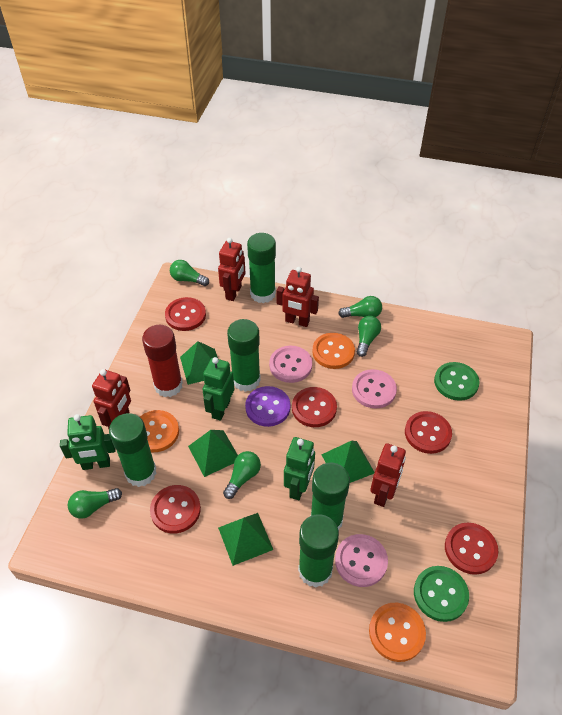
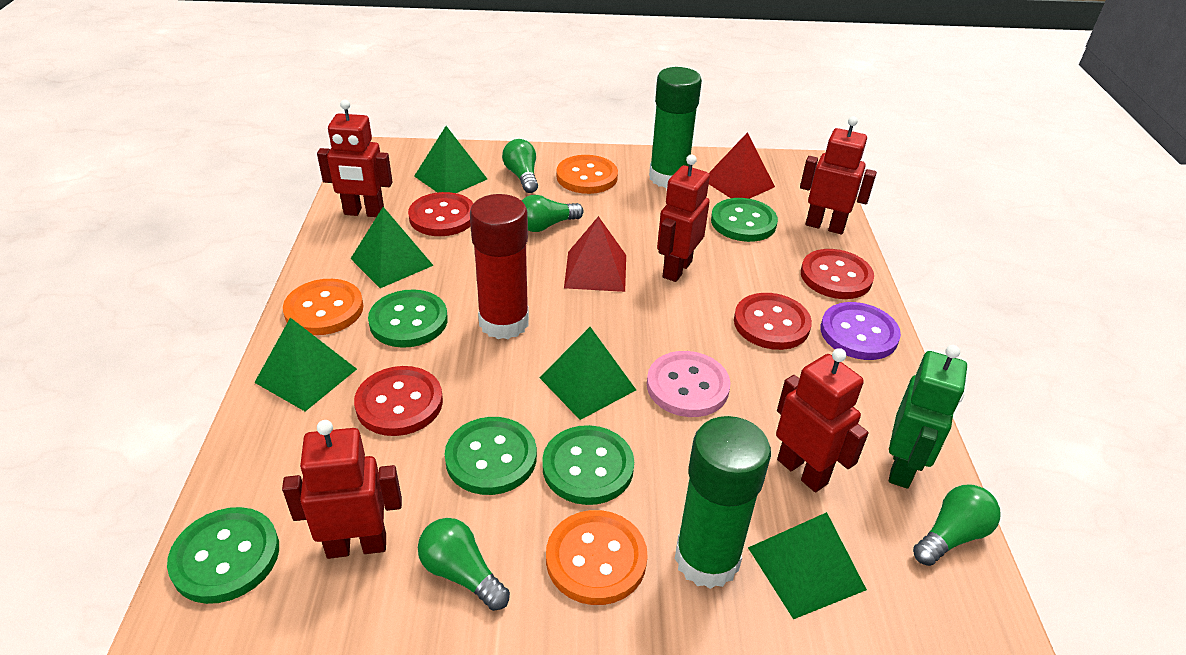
green button: [414,566,469,622] [434,362,480,401] = 2 -> [167,507,279,604] [368,289,448,348] [445,417,537,495] [542,425,634,505] [711,198,778,242] = 5
green glue stick: [109,413,157,487] [227,319,261,392] [247,233,276,303] [298,514,339,588] [311,463,350,530] = 5 -> [649,67,702,188] [675,416,771,589] = 2
green light bulb: [68,488,122,519] [170,260,209,286] [223,451,261,499] [338,296,382,318] [356,316,381,357] = 5 -> [418,518,510,611] [502,139,538,193] [522,195,584,232] [913,485,1000,566] = 4
green pyramid: [180,341,218,385] [188,430,238,477] [218,513,273,566] [321,441,375,483] = 4 -> [254,317,357,411] [351,207,434,288] [414,126,487,193] [539,327,636,420] [748,512,867,619] = 5
green robot: [60,414,116,470] [202,357,234,421] [284,437,315,500] = 3 -> [889,345,967,489] = 1
pink button: [269,346,312,383] [335,534,388,587] [352,369,397,409] = 3 -> [647,351,731,417] = 1
red button: [150,485,201,534] [165,297,206,331] [292,387,337,427] [405,411,452,454] [445,522,498,575] = 5 -> [354,366,443,436] [408,192,474,236] [734,293,812,350] [801,249,874,299] = 4
red pyramid: none = 0 -> [564,216,626,292] [709,132,775,199] = 2
red robot: [92,369,131,429] [218,238,245,301] [277,267,319,327] [370,443,406,507] = 4 -> [282,420,402,559] [317,100,393,217] [657,154,710,282] [776,348,869,492] [800,116,877,234] = 5

